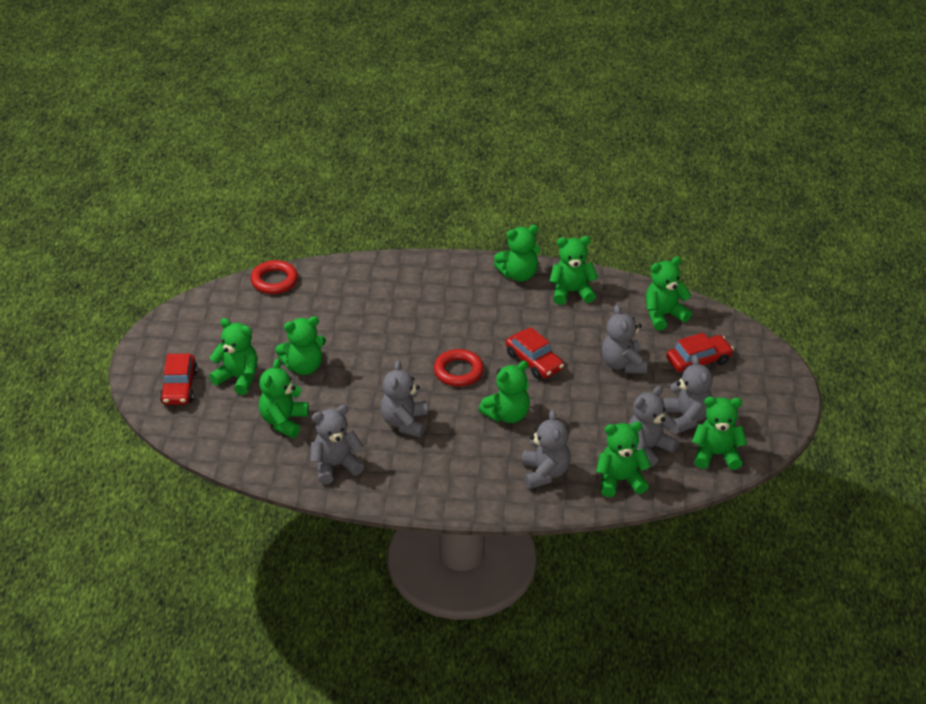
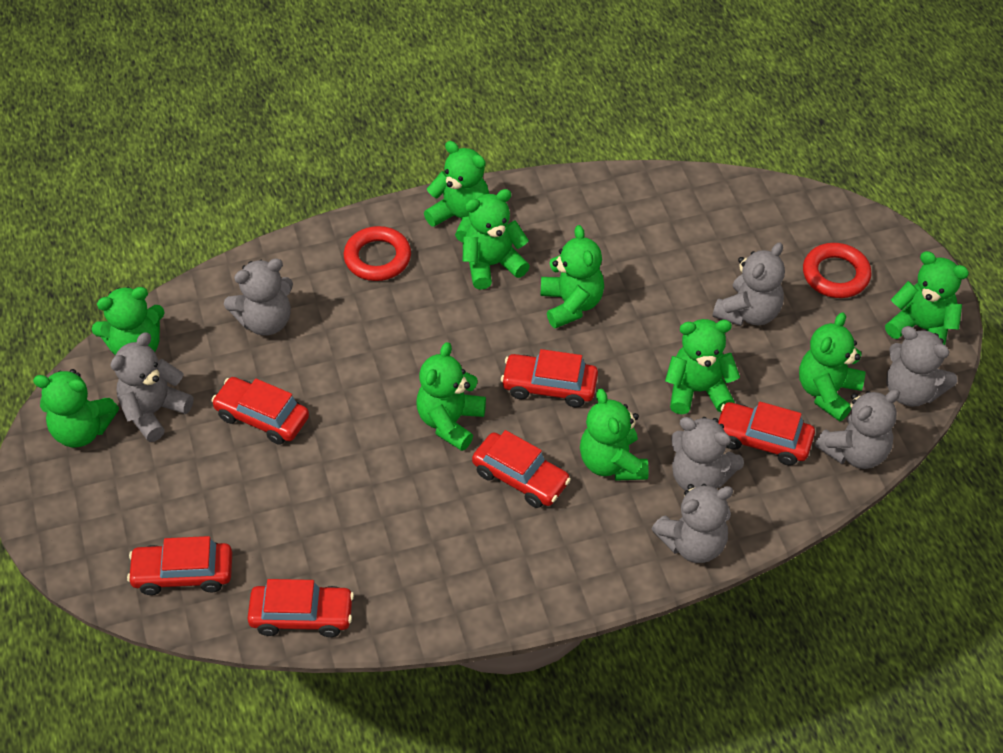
green teddy bear: [209,318,258,395] [259,359,309,438] [275,316,326,375] [478,361,530,423] [494,225,540,282] [549,236,598,305] [596,421,651,497] [646,256,692,331] [692,397,747,470] = 9 -> [33,369,119,447] [92,287,165,355] [417,342,486,451] [424,141,489,243] [463,189,530,290] [541,225,604,328] [580,389,649,481] [665,319,740,414] [799,312,866,421] [885,251,969,345] = 10
grey teddy bear: [310,405,364,484] [381,360,428,438] [522,410,570,489] [602,305,647,374] [629,386,679,468] [663,355,713,434] = 6 -> [110,332,193,442] [224,258,293,335] [652,484,733,563] [671,417,744,491] [713,242,785,326] [815,389,900,469] [887,326,957,407] = 7
red car: [160,354,198,405] [506,327,564,379] [667,332,734,373] = 3 -> [127,536,232,595] [211,377,309,445] [247,579,354,637] [472,430,571,508] [501,349,598,407] [718,402,815,466] = 6

